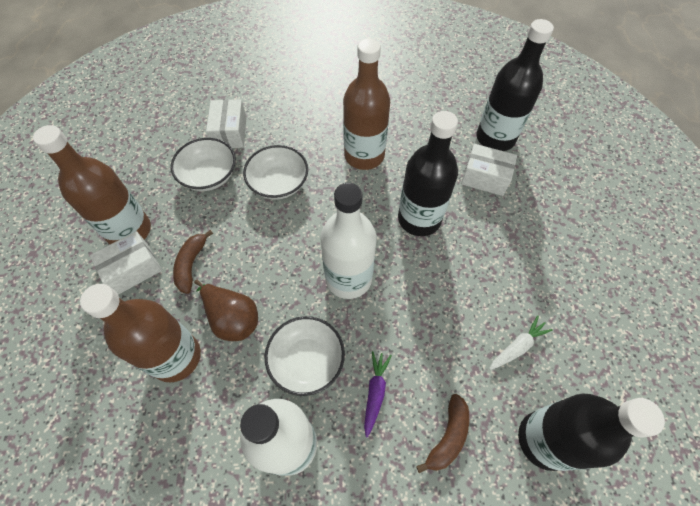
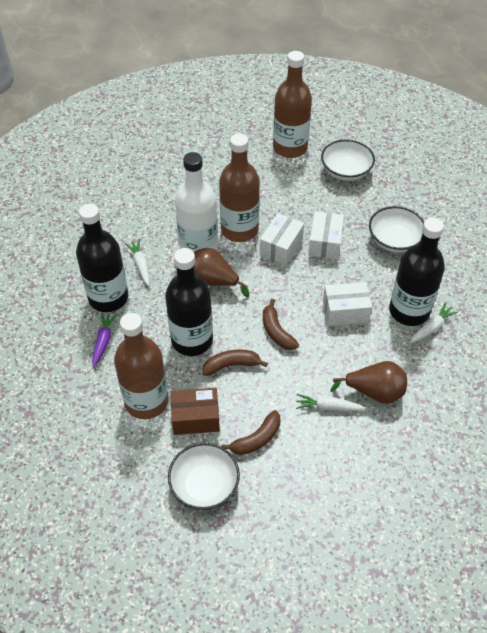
brown banana: [173,230,213,294] [416,394,469,473] = 2 -> [202,349,268,376] [221,410,280,455] [263,299,299,350] = 3
brown box: none = 0 -> [171,388,220,435] = 1
brown pear: [194,280,258,341] = 1 -> [194,248,249,297] [330,361,407,404] = 2
white bottle: [240,399,317,476] [320,183,377,299] = 2 -> [175,152,218,252] = 1
white carrot: [489,315,553,370] = 1 -> [125,239,150,286] [296,394,366,411] [410,303,458,344] = 3

